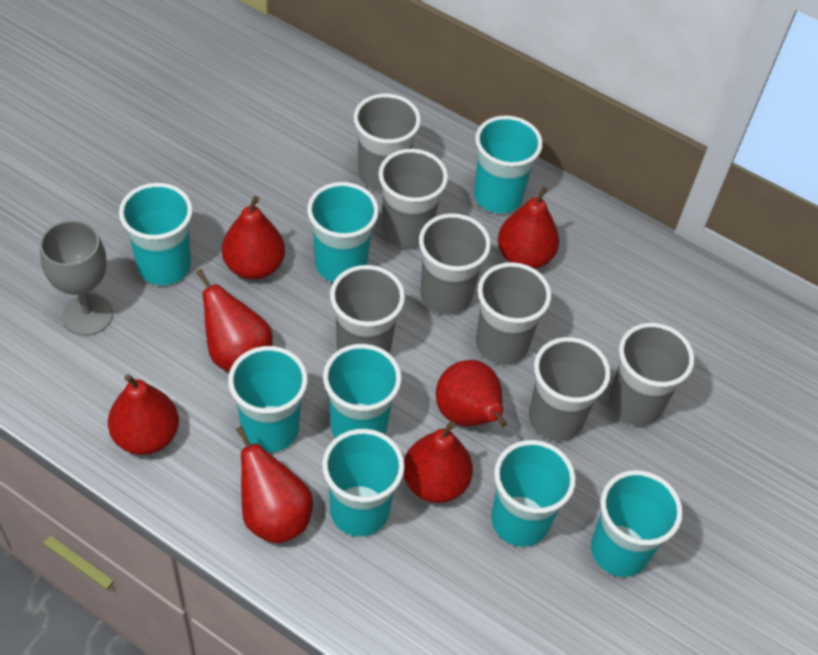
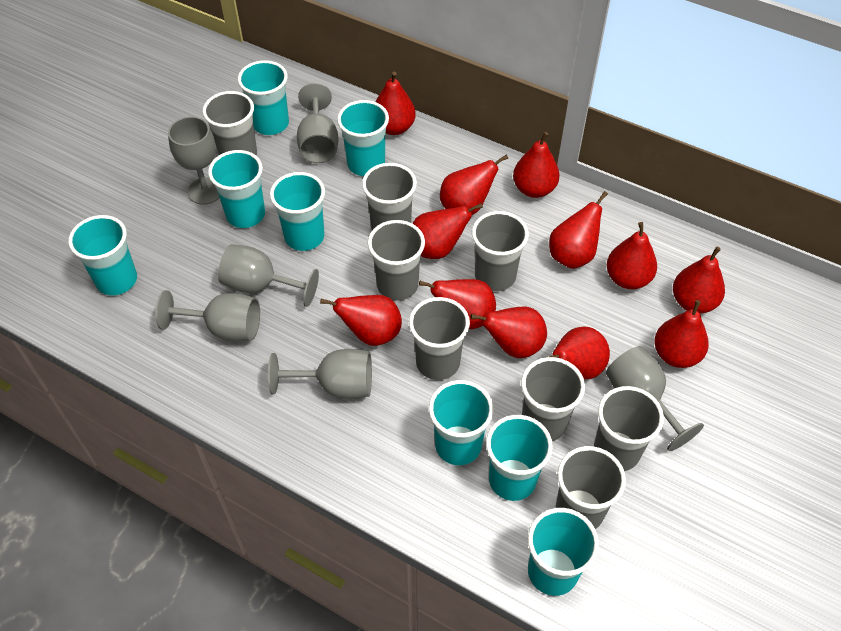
grey cup: [330,265,405,354] [354,94,421,192] [378,149,448,248] [419,213,491,315] [476,262,551,365] [529,337,611,441] [609,323,695,426] = 7 -> [202,91,257,155] [362,163,417,230] [368,220,425,301] [409,297,470,380] [472,211,529,291] [521,357,585,441] [555,446,626,529] [594,386,664,471] = 8
grey goblet: [40,220,113,336] = 1 -> [155,290,260,341] [168,117,219,205] [218,244,319,307] [268,349,372,399] [297,83,338,163] [606,346,704,451] = 6
red pear: [108,374,179,455] [196,269,273,372] [222,196,285,280] [236,426,313,543] [404,421,473,503] [436,360,507,427] [498,187,559,269] = 7 -> [320,295,402,346] [376,72,416,135] [412,203,483,259] [419,279,496,329] [440,155,508,215] [470,307,547,358] [513,132,560,198] [545,326,610,380] [549,191,608,269] [607,222,657,289] [654,300,709,368] [673,247,725,314] = 12

